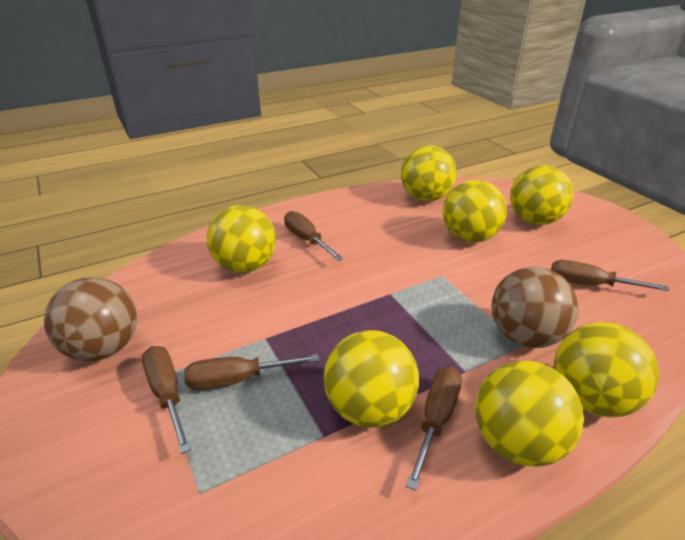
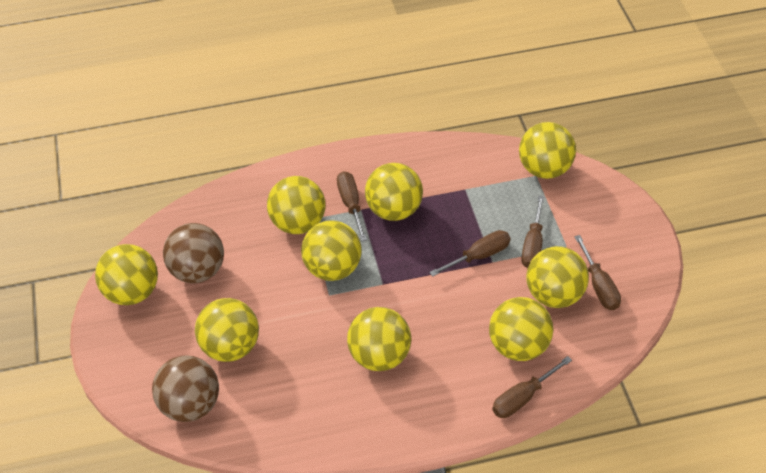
yellow ball: [207,205,276,273] [324,330,419,428] [401,145,457,201] [443,180,507,243] [475,361,584,467] [510,165,574,225] [554,322,659,417] = 7 -> [95,244,158,305] [195,298,259,362] [267,176,325,234] [301,221,362,281] [347,307,411,371] [365,163,423,221] [489,297,553,361] [519,122,576,179] [526,246,589,308] = 9

